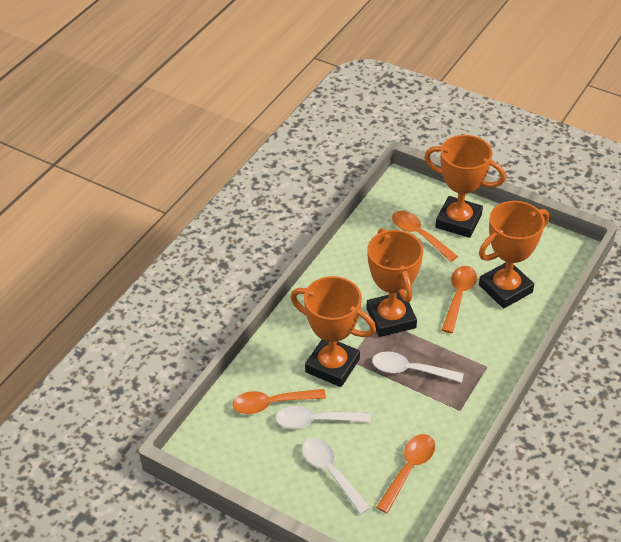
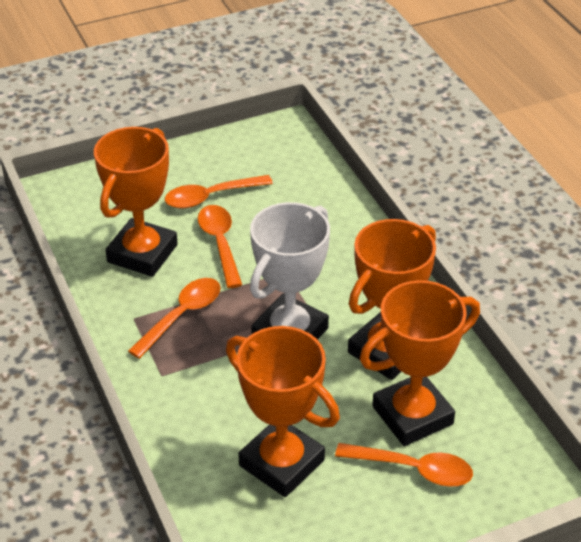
white spoon: [275,406,371,429] [302,438,371,514] [372,351,464,383] = 3 -> none = 0
white trophy: none = 0 -> [250,202,330,340] = 1

